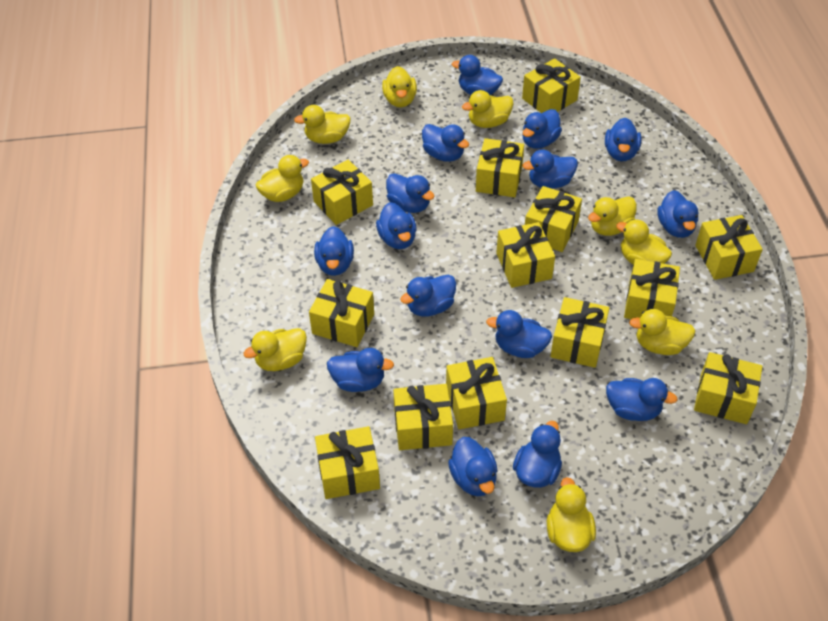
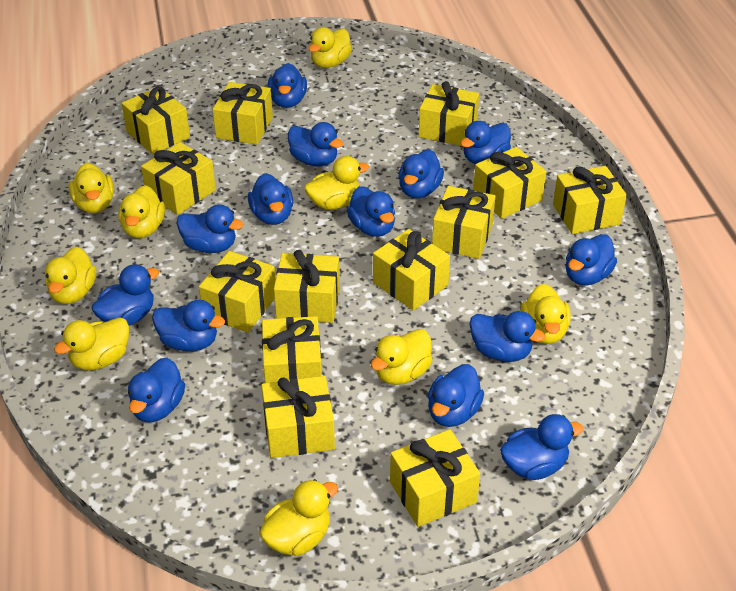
blue duck: [314,226,354,276] [327,348,394,392] [376,202,417,249] [386,173,435,213] [400,275,456,317] [422,124,469,162] [448,437,498,496] [452,55,503,95] [486,310,552,358] [513,421,562,488] [522,109,562,149] [522,149,578,189] [605,118,642,161] [606,378,678,421] [657,190,698,238] = 15 -> [91,264,159,326] [128,357,185,422] [152,300,225,351] [176,204,243,253] [248,173,293,225] [268,63,307,108] [288,122,343,167] [347,186,395,237] [398,149,444,198] [428,364,484,427] [460,121,511,164] [469,311,546,362] [500,414,584,480] [565,234,617,285] = 14

